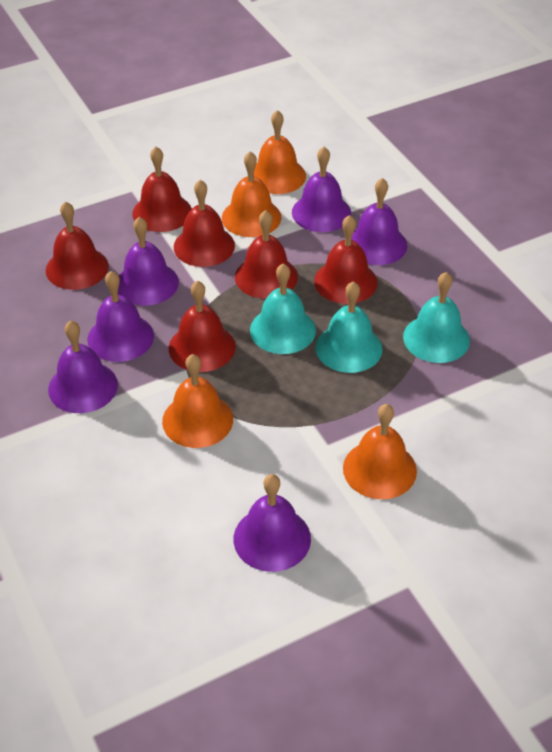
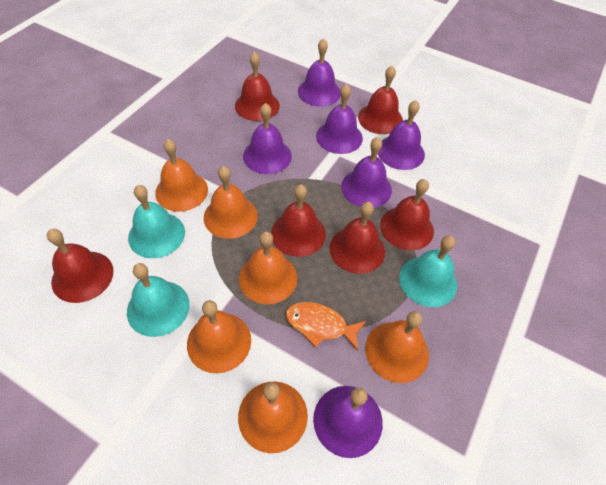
orange bell: [162,354,233,448] [222,151,281,237] [254,110,306,194] [343,404,417,499] = 4 -> [155,139,208,212] [187,300,251,374] [204,166,258,239] [238,381,308,453] [239,231,297,304] [365,311,429,383] = 6
orange fish: none = 0 -> [286,302,366,351] = 1

